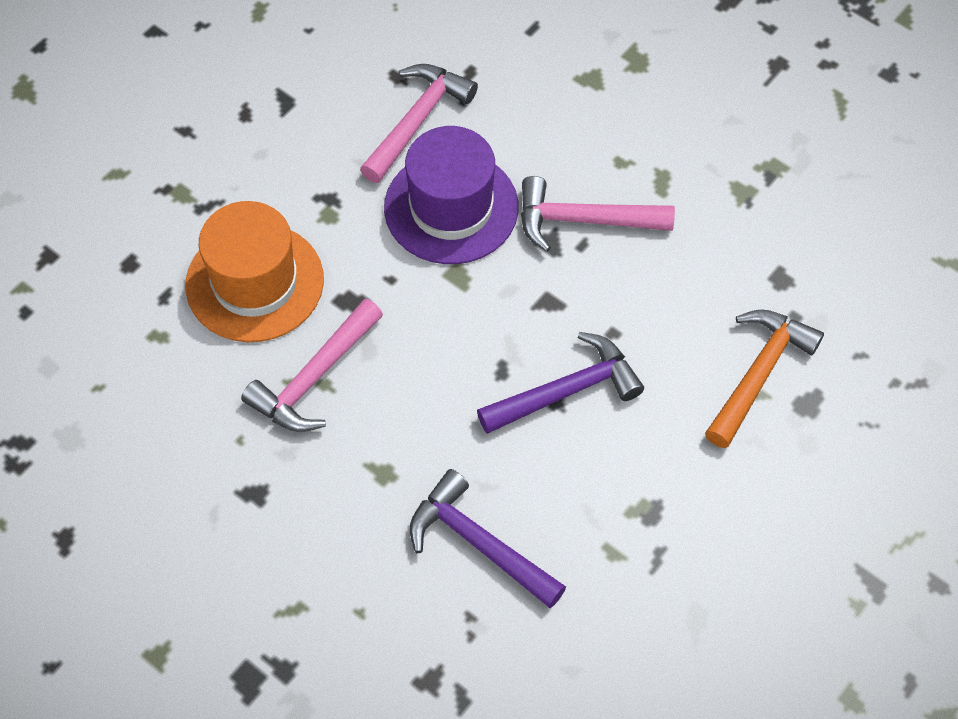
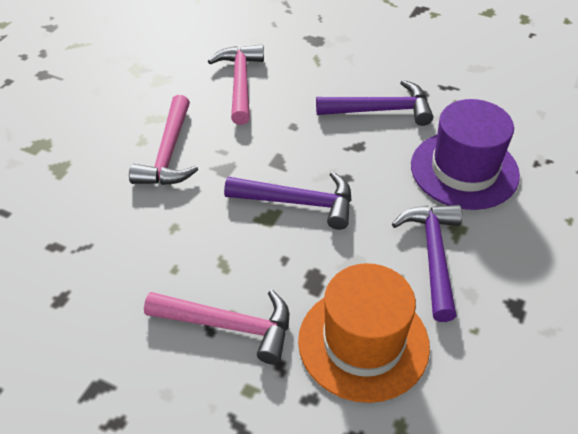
orange hammer: [705,310,824,448] = 1 -> none = 0
purple hammer: [410,469,566,608] [477,332,644,434] = 2 -> [224,172,351,230] [316,80,433,126] [392,205,462,322] = 3

